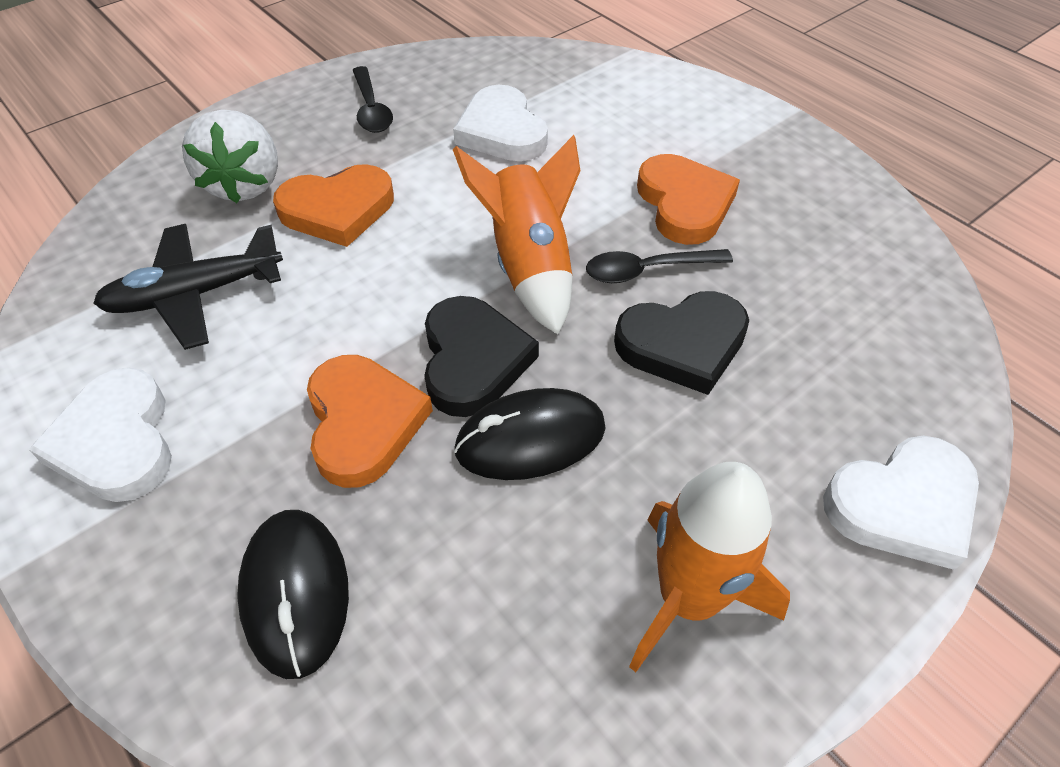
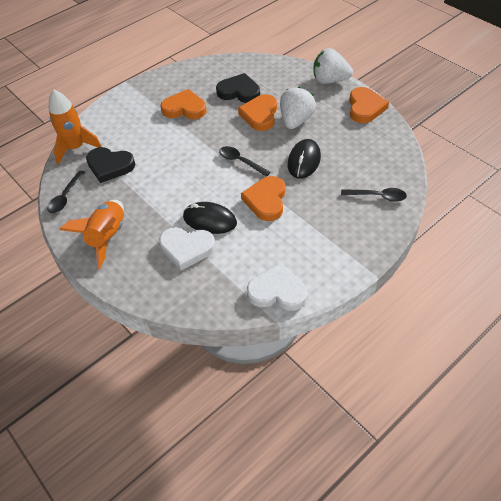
black plane: [93,224,283,350] = 1 -> none = 0
black spoon: [353,66,393,133] [586,249,733,283] = 2 -> [47,170,85,213] [219,146,271,177] [341,188,407,202] = 3
orange heart: [273,164,394,247] [307,355,433,488] [637,154,740,245] = 3 -> [161,89,207,119] [238,94,277,131] [241,176,285,221] [349,87,389,123] = 4
white heart: [29,368,172,502] [453,85,548,161] [823,436,979,570] = 3 -> [159,227,215,270] [247,263,307,311] = 2
white strawberry: [182,109,278,203] = 1 -> [280,87,316,129] [313,48,353,84] = 2

